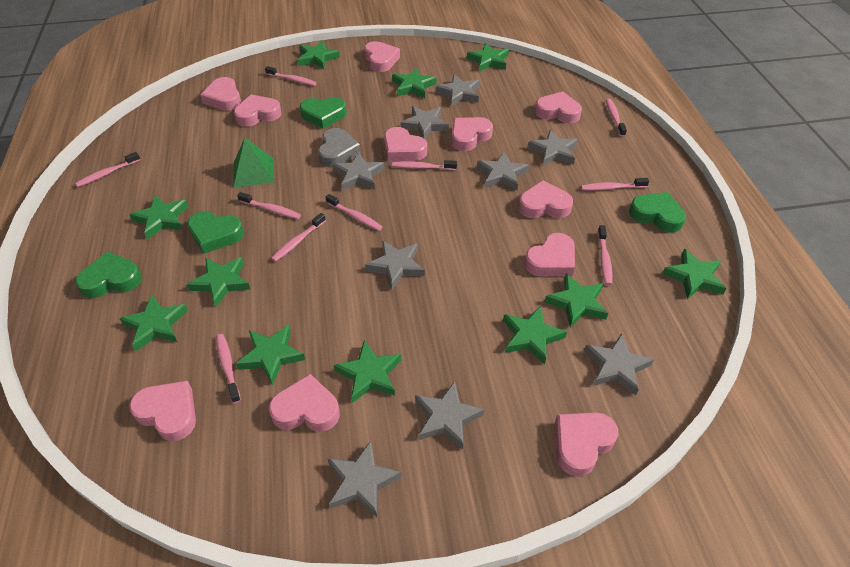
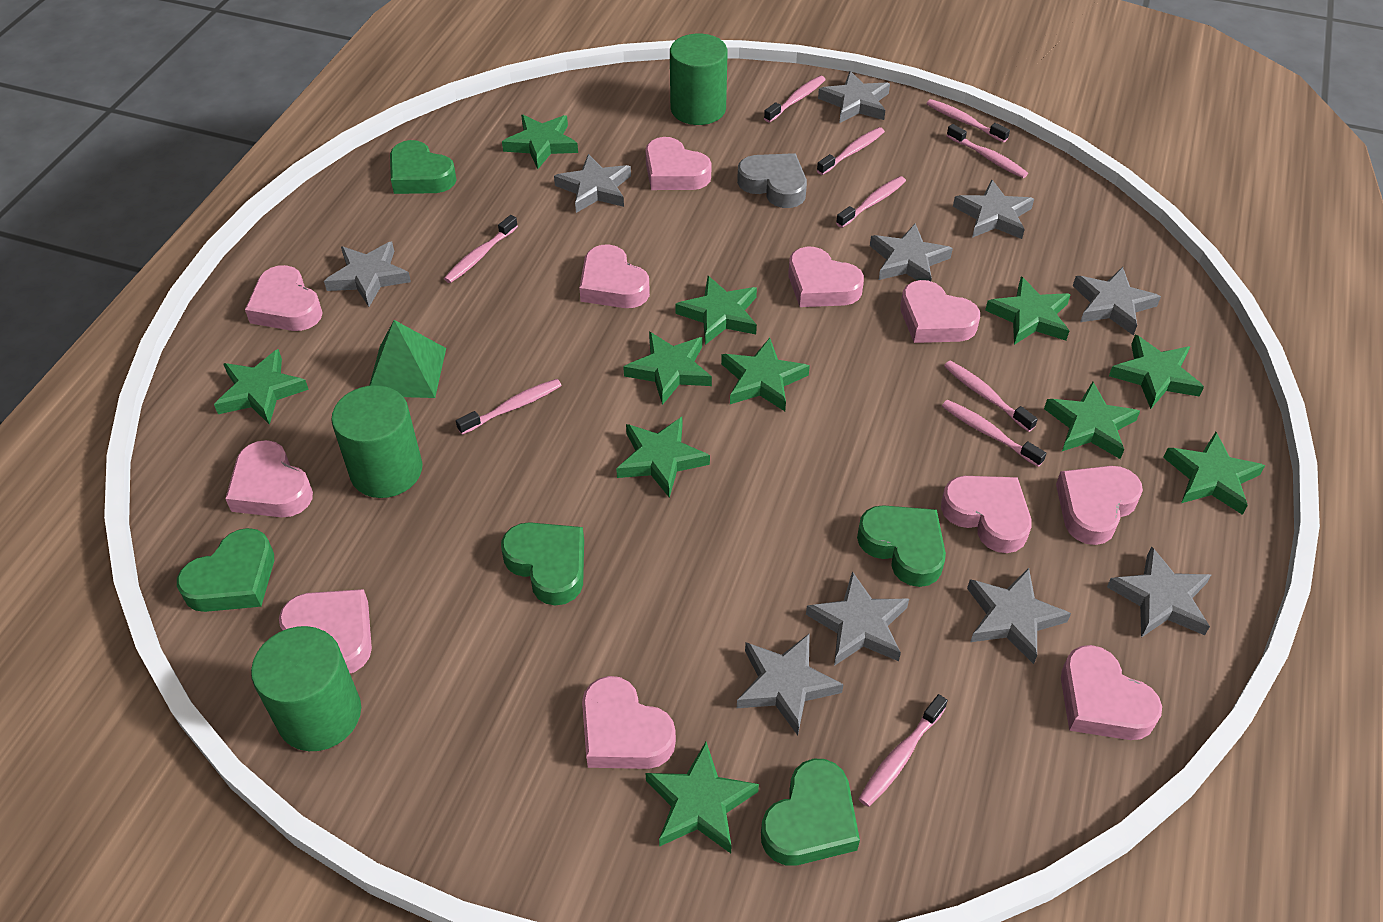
green cylinder: none = 0 -> [251,626,361,751] [331,385,422,498] [670,33,728,125] = 3
green heart: [75,252,142,298] [187,211,244,254] [300,97,347,129] [629,192,686,233] = 4 -> [177,528,274,612] [390,140,457,194] [501,522,584,606] [761,759,860,866] [857,505,946,587] = 5
grey star: [327,441,402,517] [333,152,385,191] [365,241,425,289] [401,106,449,139] [415,381,485,450] [436,74,480,106] [477,152,529,191] [528,130,578,166] [584,333,654,395] = 9 -> [324,241,411,307] [554,154,631,213] [737,633,844,735] [806,571,909,666] [818,71,890,123] [870,224,953,281] [953,180,1034,239] [967,568,1071,664] [1073,267,1161,336] [1107,546,1211,637] = 10

